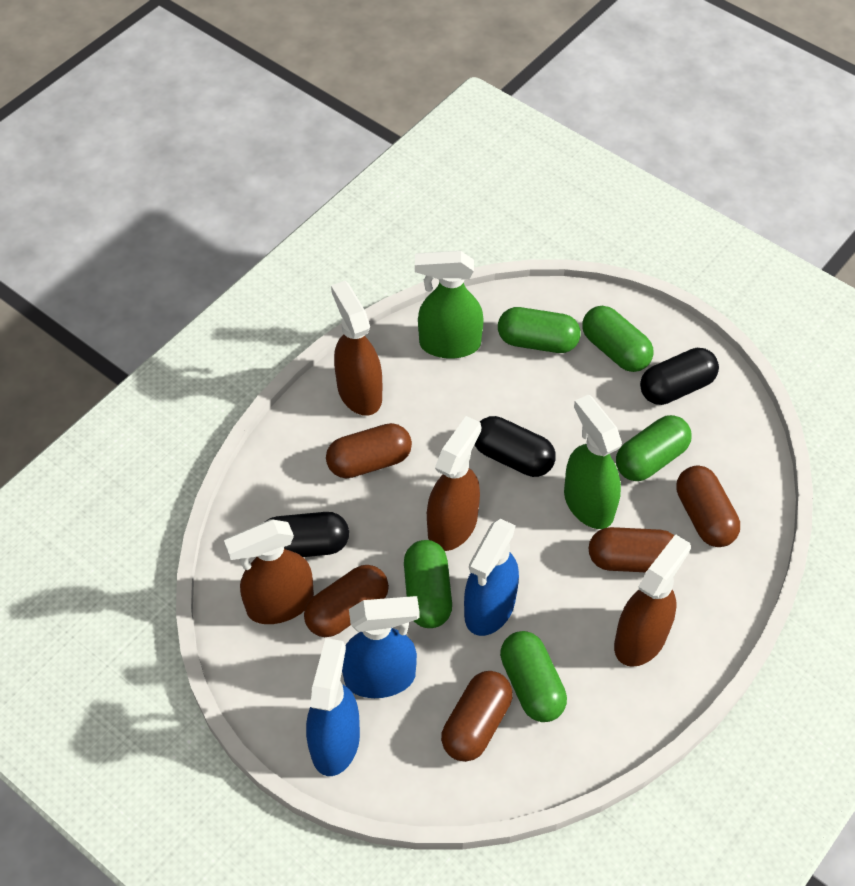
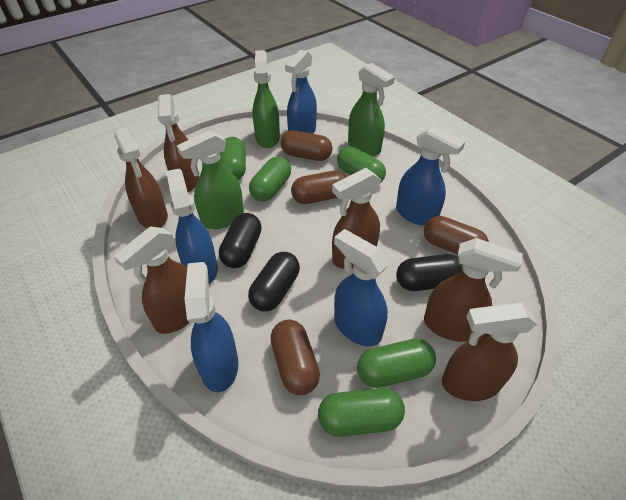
blue spray bottle: [306,638,360,776] [342,596,420,698] [464,519,519,636] = 3 -> [166,169,218,284] [185,262,238,392] [285,50,317,134] [334,229,389,346] [396,126,465,226] = 5
brown capsule: [304,565,389,637] [326,423,412,478] [441,671,512,762] [589,527,674,572] [676,466,740,547] = 5 -> [271,320,320,395] [281,130,333,161] [291,171,346,204] [424,216,489,255] = 4
brown spray bottle: [224,519,314,624] [331,281,382,416] [427,416,481,551] [614,534,691,667] = 4 -> [113,226,189,334] [114,127,168,228] [158,94,199,192] [332,168,381,269] [424,238,523,342] [442,302,538,401] = 6
green spray bottle: [415,251,484,359] [564,394,622,529] = 2 -> [177,130,244,229] [252,50,280,148] [348,63,395,156] = 3

